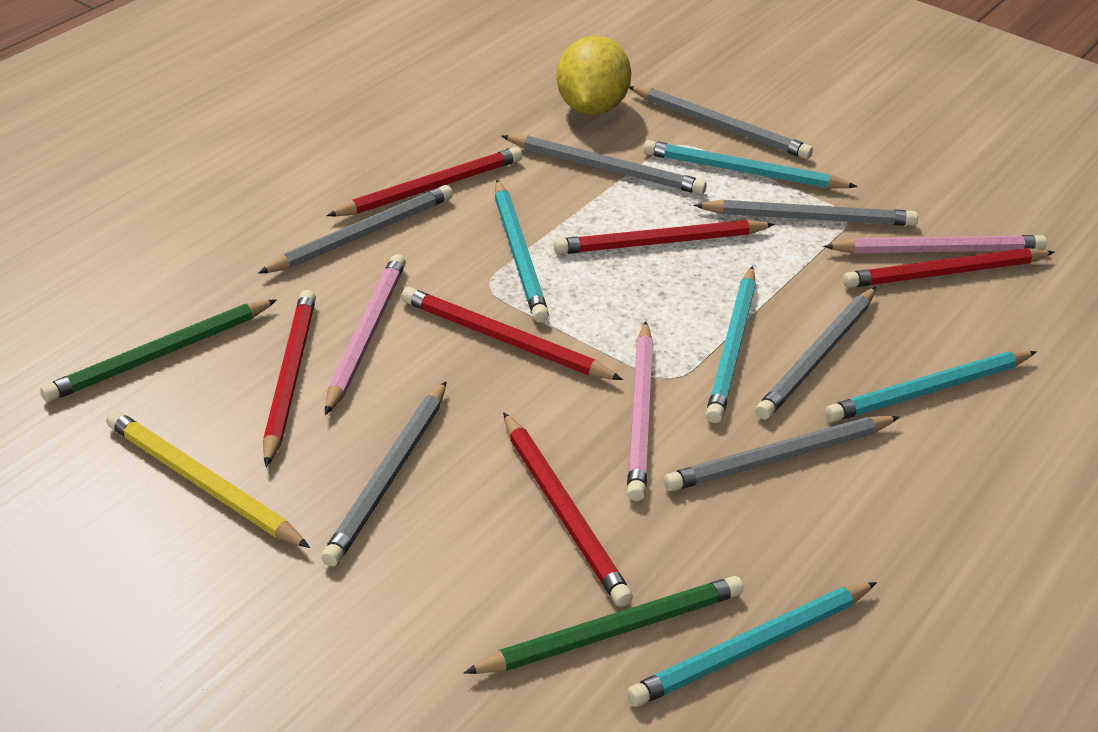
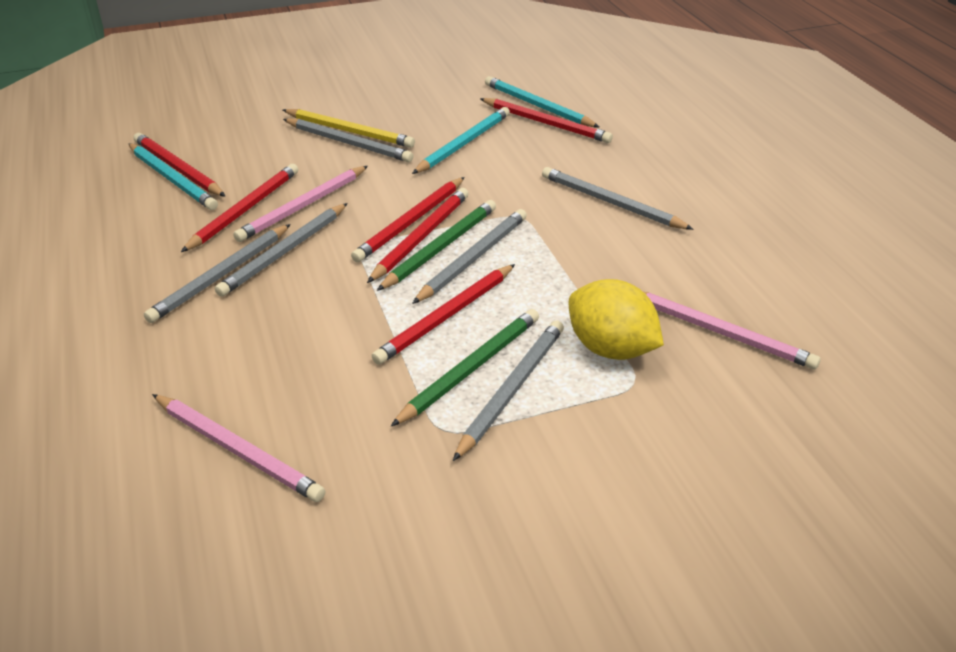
grey pencil: [258,185,453,274] [321,381,447,566] [501,135,707,195] [629,86,813,159] [664,416,900,491] [693,200,918,226] [756,287,876,419] = 7 -> [144,224,291,323] [215,203,348,297] [283,118,413,162] [412,209,527,304] [453,321,564,461] [542,167,694,230] = 6
turquoise pencil: [495,180,549,323] [627,582,877,707] [643,140,858,189] [706,266,756,423] [825,351,1037,422] = 5 -> [128,143,218,210] [412,107,510,174] [485,76,599,127] = 3

